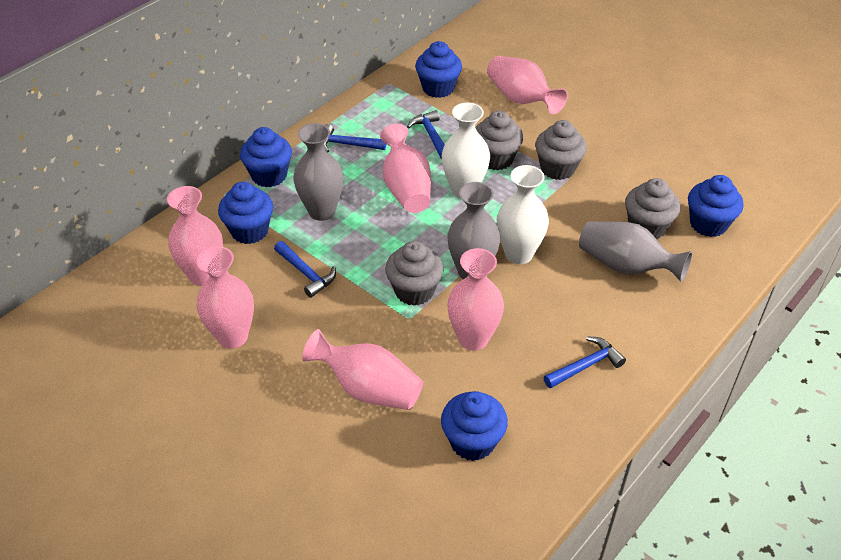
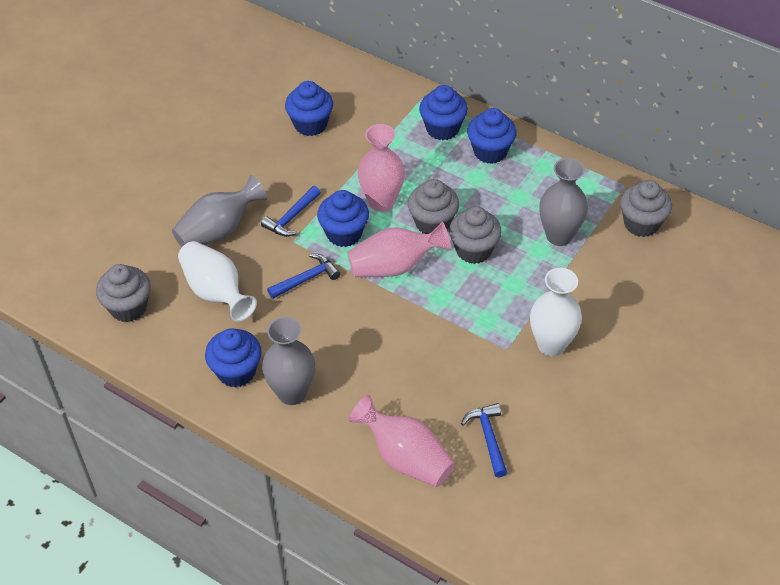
blue hammer: [274,241,336,298] [323,124,386,152] [407,110,445,159] [543,337,626,389] = 4 -> [261,186,321,237] [267,254,341,299] [461,403,508,477] = 3
pink vase: [167,186,223,286] [197,246,254,349] [302,329,423,410] [380,123,431,213] [447,248,504,351] [487,56,568,114] = 6 -> [347,222,451,277] [349,395,455,487] [358,124,405,212] = 3

